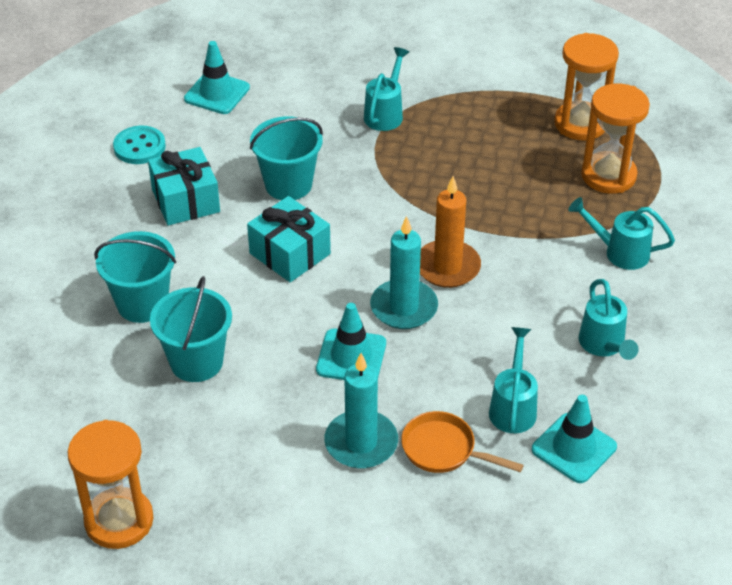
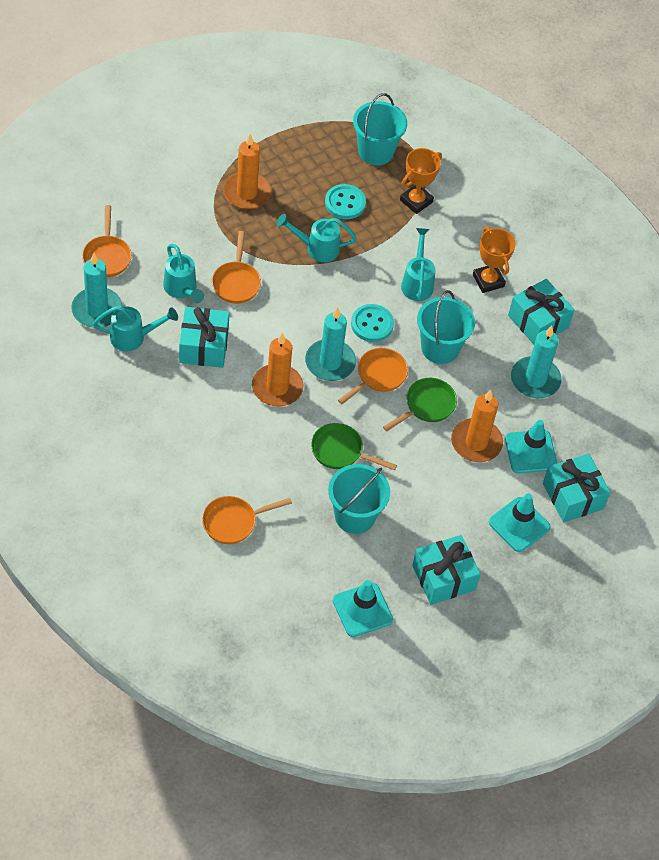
green pan: none = 0 -> [311,423,397,470] [383,378,457,431] = 2
orange candle: [420,176,481,288] = 1 -> [223,134,271,210] [252,333,304,407] [451,390,503,462] = 3
orange hourglass: [67,420,154,549] [554,33,619,140] [581,83,650,194] = 3 -> none = 0
orange pan: [401,411,524,473] = 1 -> [82,205,132,277] [202,496,292,544] [212,231,261,304] [338,348,408,404] = 4
orange trophy: none = 0 -> [400,148,442,214] [473,227,516,293] = 2
turquoise button: [113,126,166,164] = 1 -> [325,184,366,219] [351,304,394,342] = 2
turquoise candle: [324,353,398,468] [370,216,438,329] = 2 -> [71,253,123,328] [305,307,356,381] [511,326,561,398] = 3
turquoise gift: [148,147,220,226] [247,196,331,282] = 2 -> [179,307,229,368] [412,535,480,605] [508,279,574,344] [543,454,610,522] = 4

